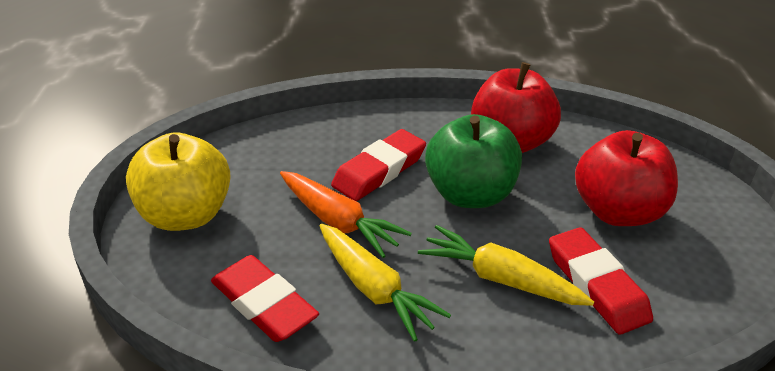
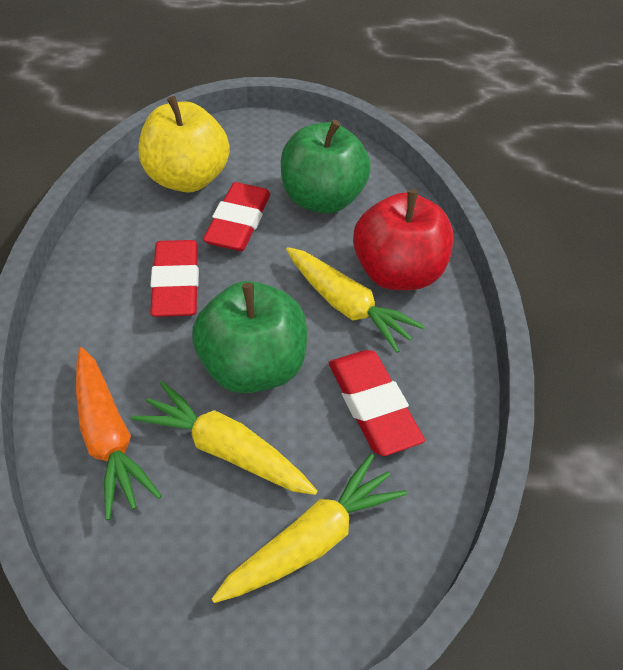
green apple: [425,114,522,208] = 1 -> [192,281,307,393] [281,120,371,214] = 2
red apple: [471,62,561,153] [575,130,678,226] = 2 -> [353,190,453,290] = 1
yellow carrot: [319,224,451,342] [418,225,594,306] = 2 -> [131,381,317,495] [212,453,407,603] [286,247,425,353] = 3

